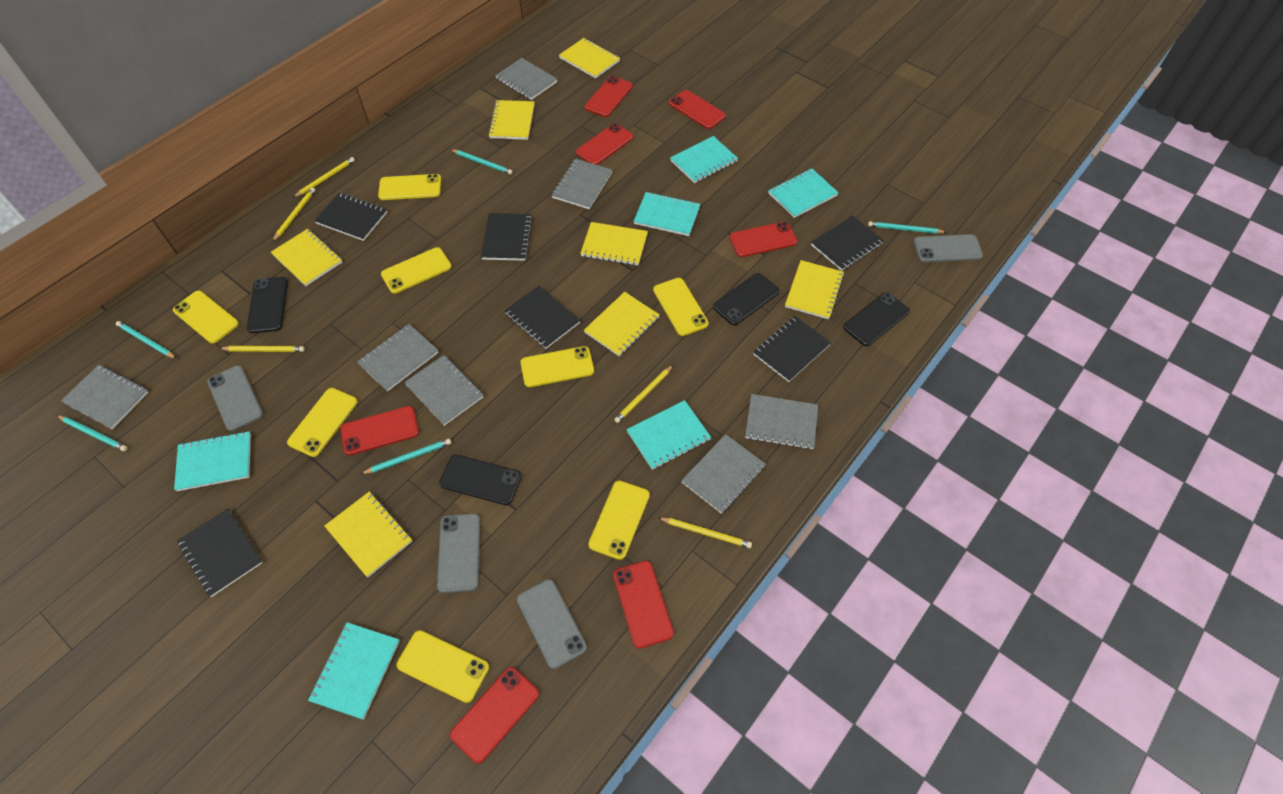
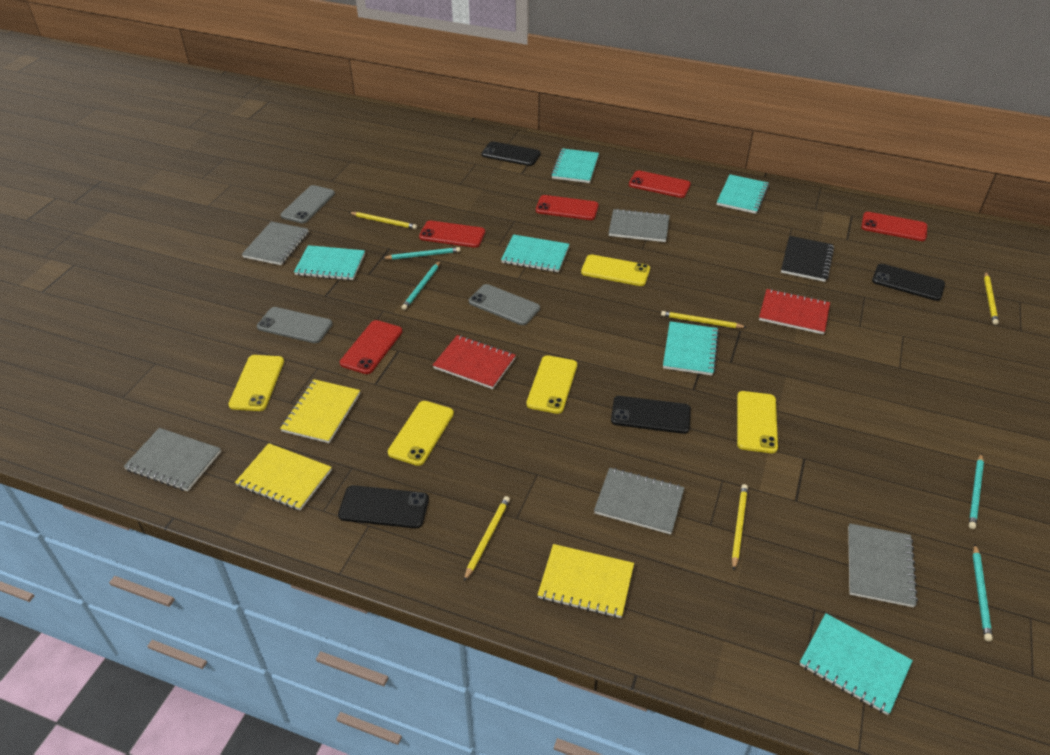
black notebook: [177,509,262,597] [314,193,387,241] [481,213,532,261] [505,286,580,349] [753,316,831,382] [811,216,884,271] = 6 -> [781,236,834,282] = 1
grey notebook: [61,365,149,429] [357,324,439,391] [404,355,483,426] [495,58,557,100] [552,159,612,209] [681,434,766,514] [745,394,818,449] = 7 -> [124,428,221,491] [242,222,309,265] [594,468,685,535] [609,209,670,242] [848,523,918,607] = 5
grey phone: [207,365,263,431] [437,514,480,593] [517,579,587,669] [913,234,983,262] = 4 -> [257,307,332,343] [280,185,335,223] [469,284,540,325] = 3
red notebook: none = 0 -> [433,335,516,389] [759,289,830,334] = 2
red phone: [340,406,419,455] [450,667,539,764] [576,123,634,165] [585,76,633,117] [613,561,674,649] [669,90,726,129] [729,222,797,257] = 7 -> [340,320,402,374] [419,221,485,248] [536,195,599,220] [629,170,691,198] [861,212,927,241] = 5
turquoise pencil: [57,415,127,451] [116,321,177,359] [361,439,451,474] [450,149,513,174] [868,221,946,234] = 5 -> [383,247,460,260] [402,261,440,310] [969,453,984,529] [973,544,993,641] = 4
yellow notebook: [271,229,342,286] [325,492,412,577] [488,100,535,140] [559,38,620,79] [580,222,648,266] [584,292,660,356] [785,260,844,319] = 7 -> [235,443,332,510] [280,379,360,443] [538,544,634,618] = 3
yellow phone: [173,291,239,343] [287,388,358,457] [378,174,441,200] [381,247,451,294] [397,630,489,703] [520,346,594,387] [588,481,650,560] [653,278,709,336] = 8 -> [228,355,284,411] [388,401,454,466] [526,355,577,414] [581,254,650,286] [737,391,778,453] = 5

